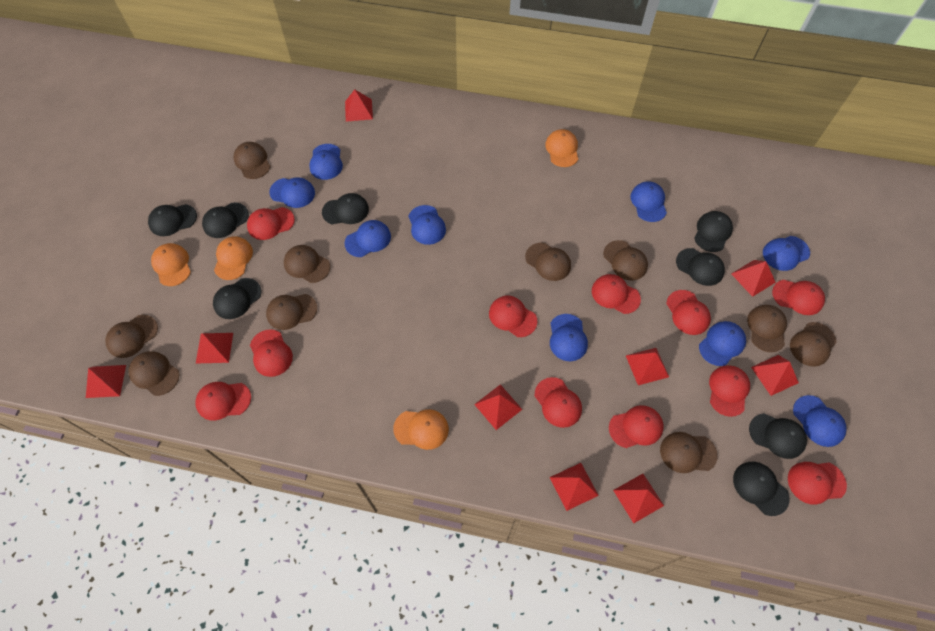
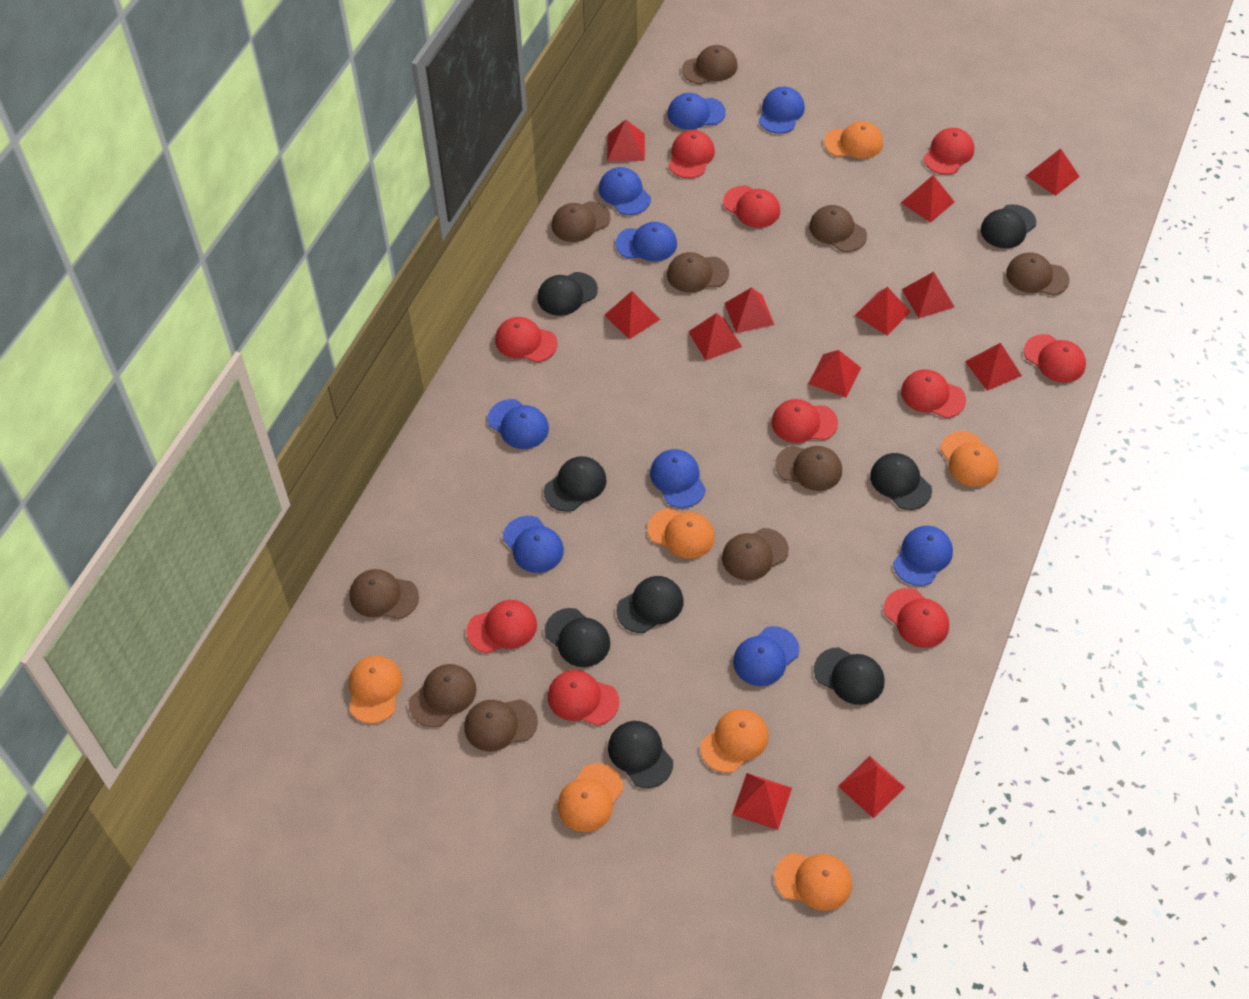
orange cap: [151,243,191,286] [214,236,253,280] [393,409,449,450] [545,129,578,167] = 4 -> [349,656,402,724] [557,763,623,832] [648,508,715,559] [700,709,769,773] [774,853,852,911] [824,121,883,159] [940,431,999,487] = 7
red cap: [195,382,251,421] [247,207,295,240] [250,329,293,377] [489,296,537,337] [535,377,582,428] [592,274,641,314] [609,405,664,448] [666,290,711,335] [709,365,750,417] [772,280,825,315] [788,462,847,505] = 11 -> [466,600,537,653] [495,317,557,362] [548,670,619,726] [668,130,715,178] [723,186,780,228] [771,399,838,443] [884,588,949,648] [901,369,966,418] [924,128,974,175] [1024,334,1086,383] = 10
red pyramid: [86,365,126,398] [196,333,233,364] [345,89,373,122] [474,384,523,430] [549,463,599,511] [613,474,664,523] [626,348,669,385] [731,260,776,297] [751,355,799,396] = 9 -> [605,291,660,339] [607,119,645,161] [688,313,742,360] [724,287,774,333] [732,773,792,830] [808,350,861,398] [838,756,905,819] [855,287,911,335] [901,175,954,223] [902,272,955,318] [965,343,1022,391] [1026,148,1080,196] = 12

